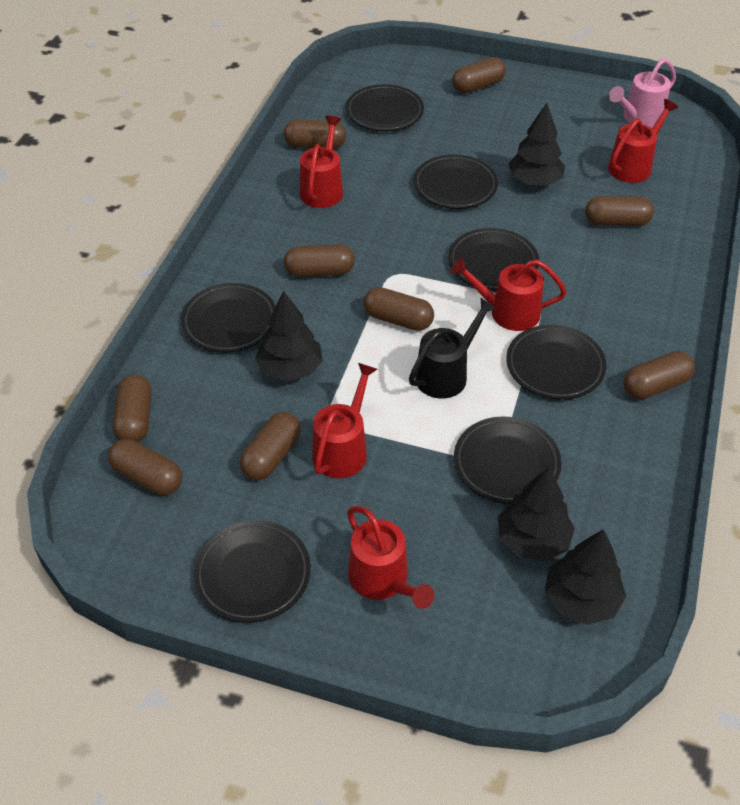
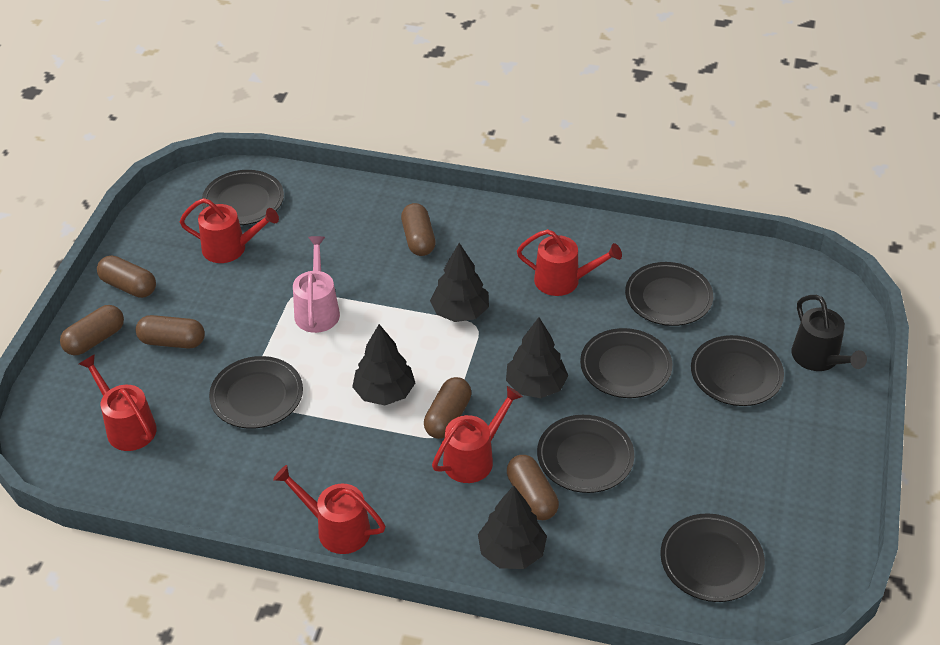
brown capsule: [108,439,182,495] [113,374,152,442] [240,412,301,480] [284,120,346,149] [284,244,355,277] [363,287,434,331] [452,57,506,93] [585,196,654,226] [623,351,695,399] = 9 -> [60,305,124,355] [97,255,156,298] [135,315,205,349] [401,203,436,256] [424,377,472,439] [507,455,559,520] = 6

